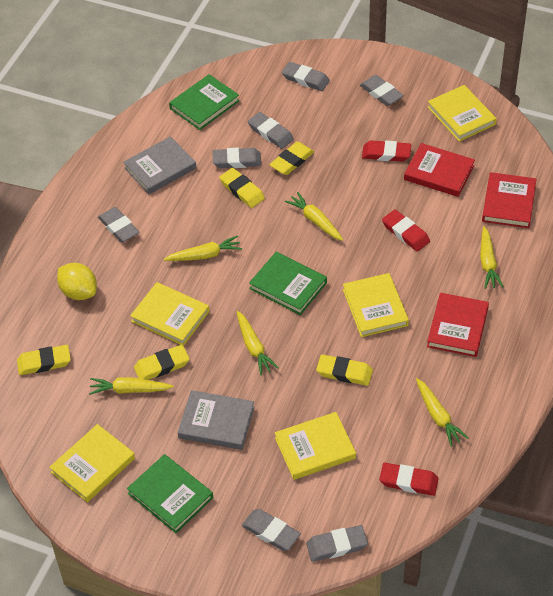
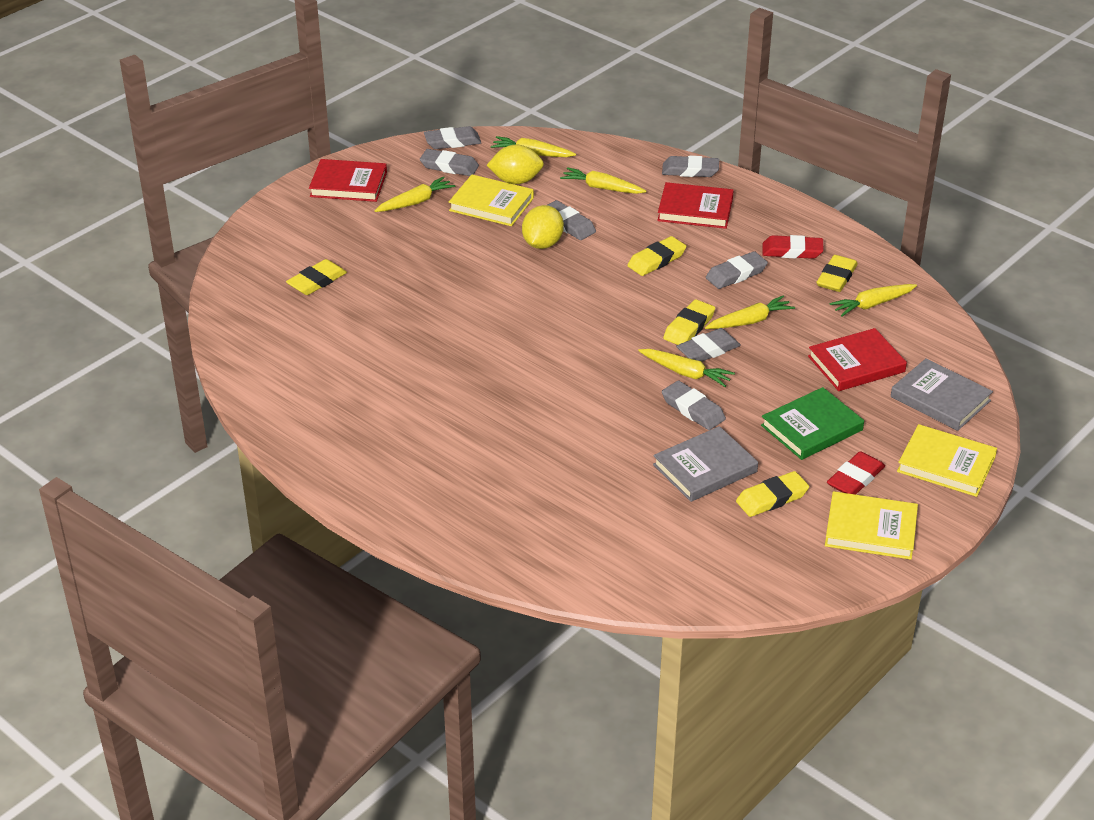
green book: [127,454,213,533] [169,74,240,130] [249,252,327,315] = 3 -> [761,387,864,460] = 1
red eraser: [362,140,411,162] [379,463,439,496] [382,210,430,251] = 3 -> [763,235,824,259] [827,451,885,495] = 2
yellow book: [49,424,135,502] [130,282,210,346] [275,412,356,480] [343,273,409,337] [428,85,497,142] = 5 -> [449,175,534,226] [825,491,918,560] [897,424,997,497] = 3
yellow lemon: [57,263,97,300] = 1 -> [487,144,544,184] [522,205,564,249] = 2

